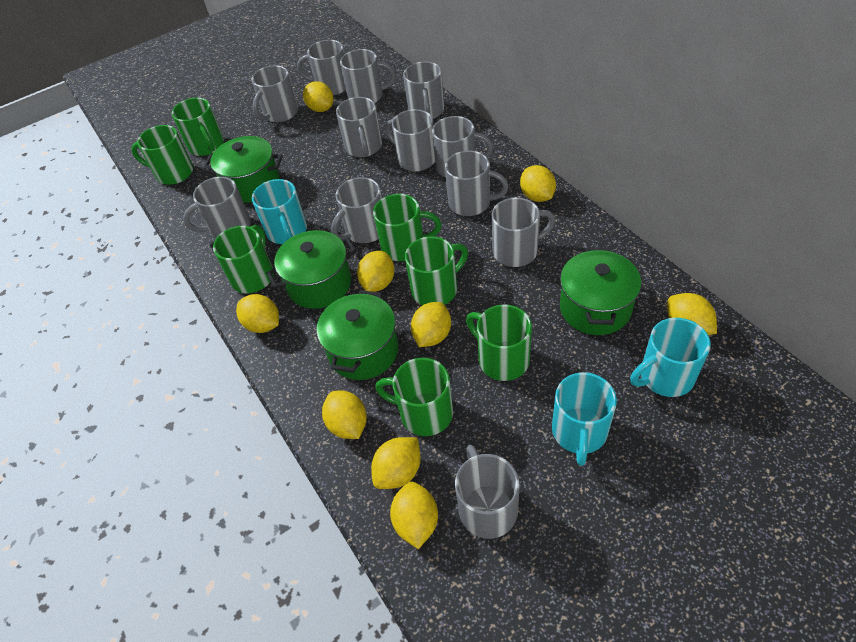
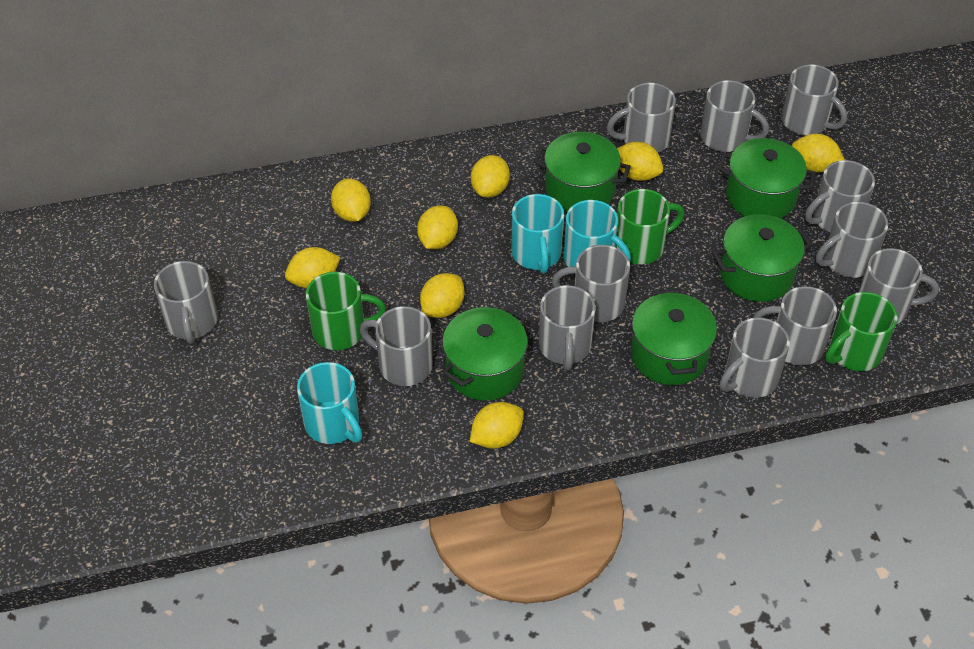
green mug: [131,125,193,185] [172,98,224,156] [213,225,274,293] [373,194,442,261] [375,358,453,436] [405,236,468,305] [466,304,532,381] = 7 -> [306,272,386,350] [615,189,684,265] [825,292,897,371] = 3
green pot: [204,136,283,203] [266,230,357,309] [317,290,399,380] [560,248,641,335] = 4 -> [442,307,528,401] [534,132,631,212] [631,289,717,385] [712,214,812,302] [718,138,816,218] = 5
yellow lemon: [236,294,279,333] [303,81,334,112] [322,391,367,439] [357,251,395,292] [371,437,421,489] [390,482,438,549] [411,302,451,347] [520,165,556,202] [667,293,717,335] = 9 -> [285,247,341,288] [331,179,371,222] [417,206,458,249] [420,273,464,318] [470,402,523,449] [471,155,510,198] [617,142,663,181] [792,134,845,172] = 8

